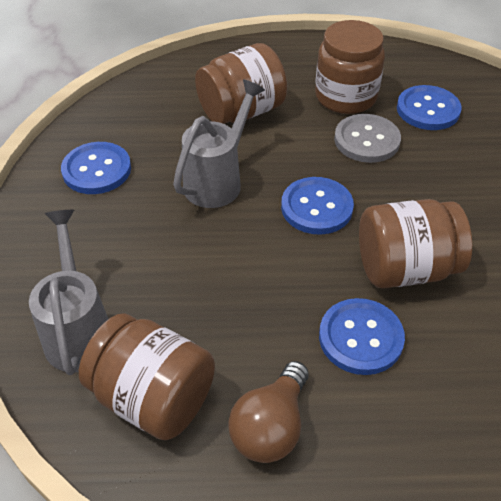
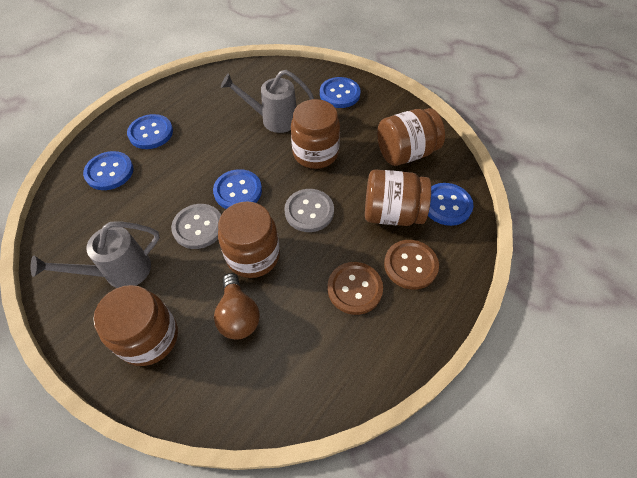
blue button: [61,142,131,194] [281,177,354,235] [319,298,405,375] [397,85,462,130] = 4 -> [83,151,134,190] [127,114,173,149] [213,169,262,209] [320,77,361,108] [428,183,474,226] = 5
brown button: none = 0 -> [327,262,383,315] [384,240,439,290] = 2
brown jar: [79,313,215,440] [195,43,287,124] [315,20,385,114] [359,199,472,288] = 4 -> [93,285,178,366] [218,201,280,278] [291,99,340,169] [365,170,431,226] [377,108,445,166] = 5
grey button: [334,114,401,163] = 1 -> [171,204,221,249] [284,189,334,232] = 2

